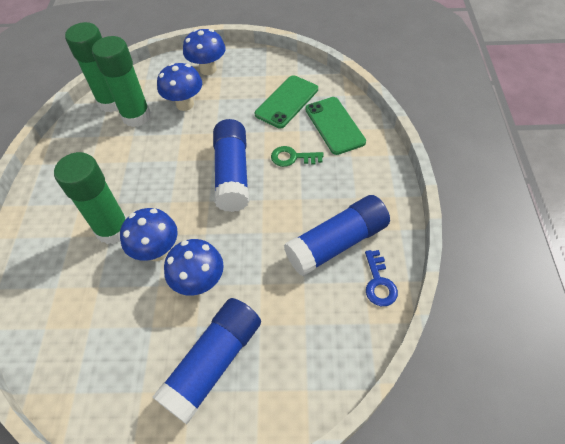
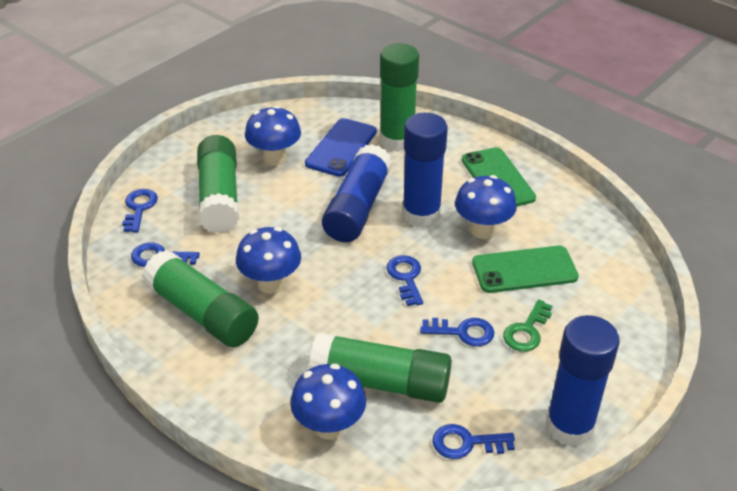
blue key: [365,250,398,306] = 1 -> [122,189,158,233] [131,242,200,267] [387,255,423,306] [420,318,495,346] [432,424,515,459] = 5
blue phone: none = 0 -> [305,118,377,177] = 1
green glue stick: [54,152,127,244] [65,22,118,112] [92,36,151,127] = 3 -> [142,250,259,347] [197,135,239,233] [309,332,452,403] [380,43,419,151] = 4

